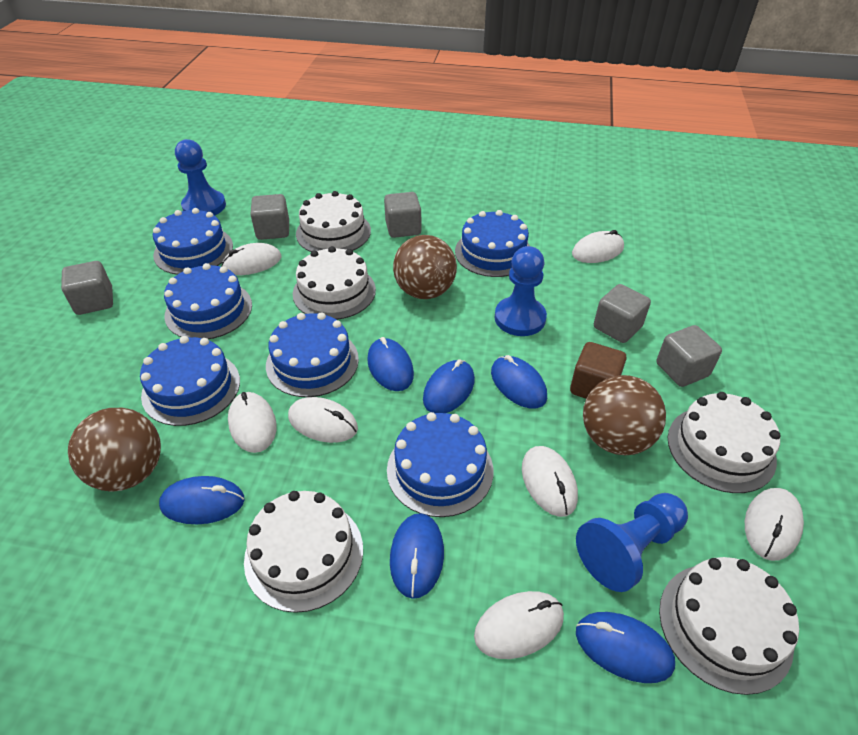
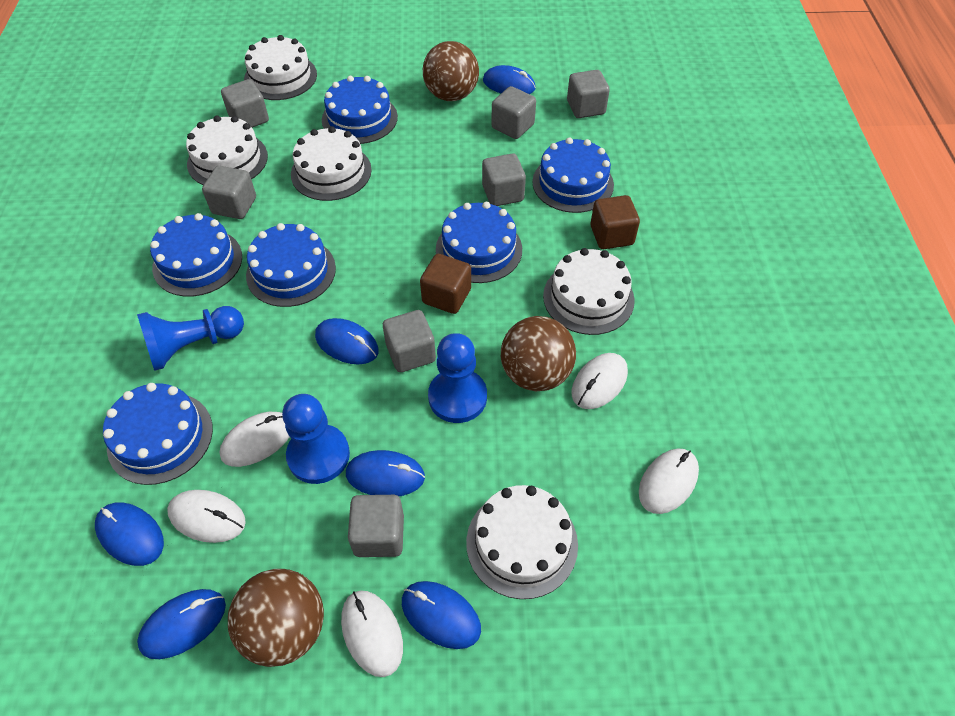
brown cube: [570,342,627,399] = 1 -> [420,254,471,314] [591,195,640,249] = 2
grey cube: [61,261,113,315] [250,194,289,240] [384,192,422,238] [594,284,651,343] [656,325,722,387] = 5 -> [202,166,256,219] [221,79,269,128] [348,495,404,557] [383,310,436,372] [482,154,526,206] [491,86,536,139] [567,70,610,118] = 7
white mouse: [221,243,281,275] [228,392,277,453] [288,397,358,443] [474,591,564,659] [522,446,578,517] [572,230,624,263] [745,488,804,561] = 7 -> [167,490,246,543] [220,412,290,467] [341,590,403,677] [571,353,628,409] [639,449,699,514] = 5

